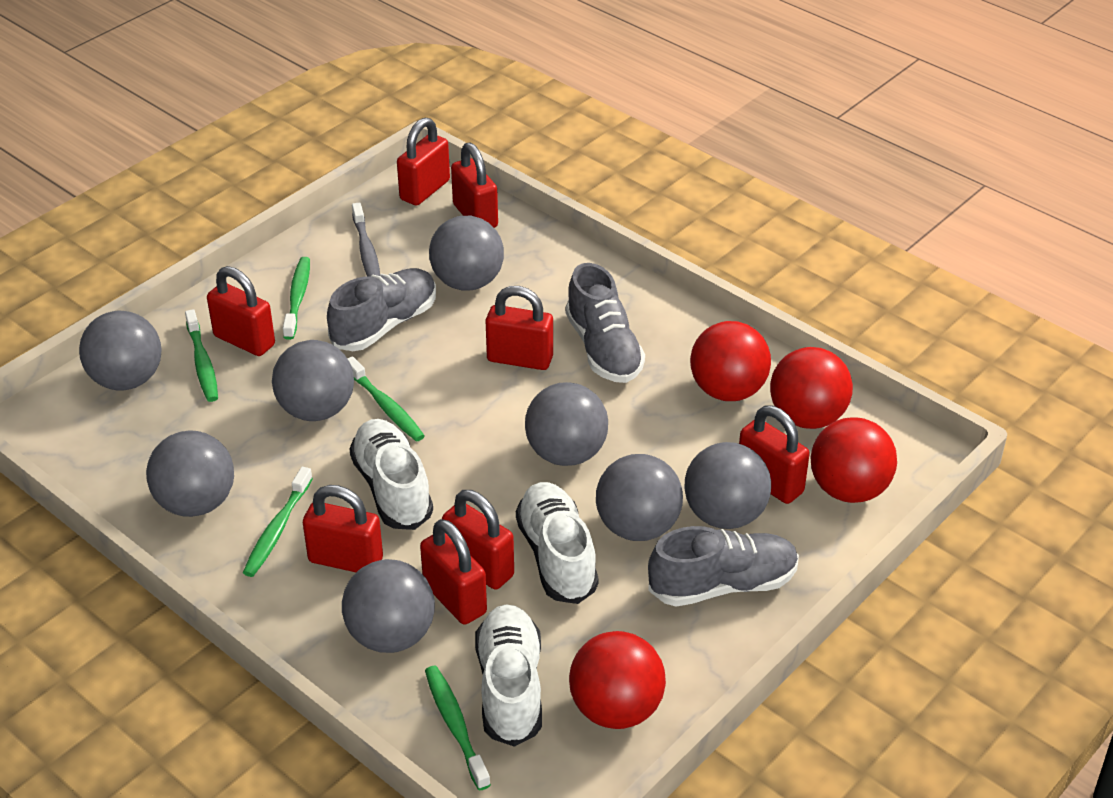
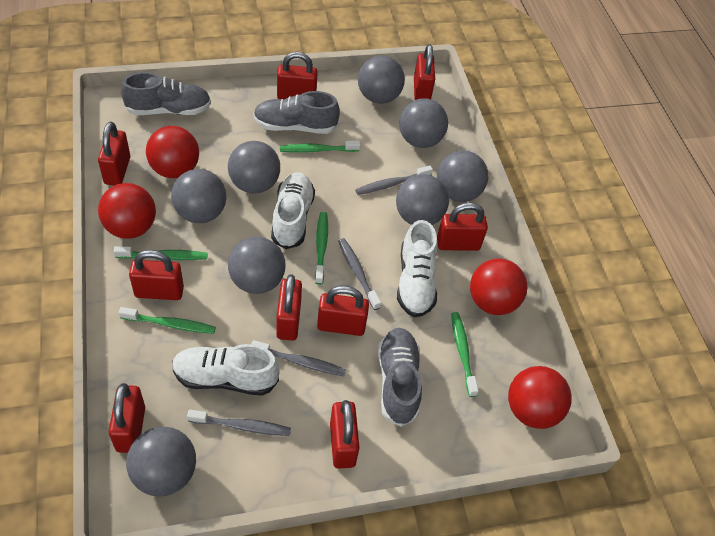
grey toothbrush: [352,202,380,277] = 1 -> [187,410,291,436] [252,340,346,376] [338,238,381,310] [355,166,433,195] = 4
red padlock: [207,266,275,356] [303,485,383,572] [397,118,450,206] [420,519,487,625] [442,490,514,590] [451,143,498,228] [485,286,553,370] [739,406,810,504] = 8 -> [98,122,130,185] [109,383,145,453] [129,250,184,300] [276,274,302,340] [277,52,318,99] [317,286,369,336] [330,400,360,469] [414,44,435,100] [437,203,488,251] = 9

